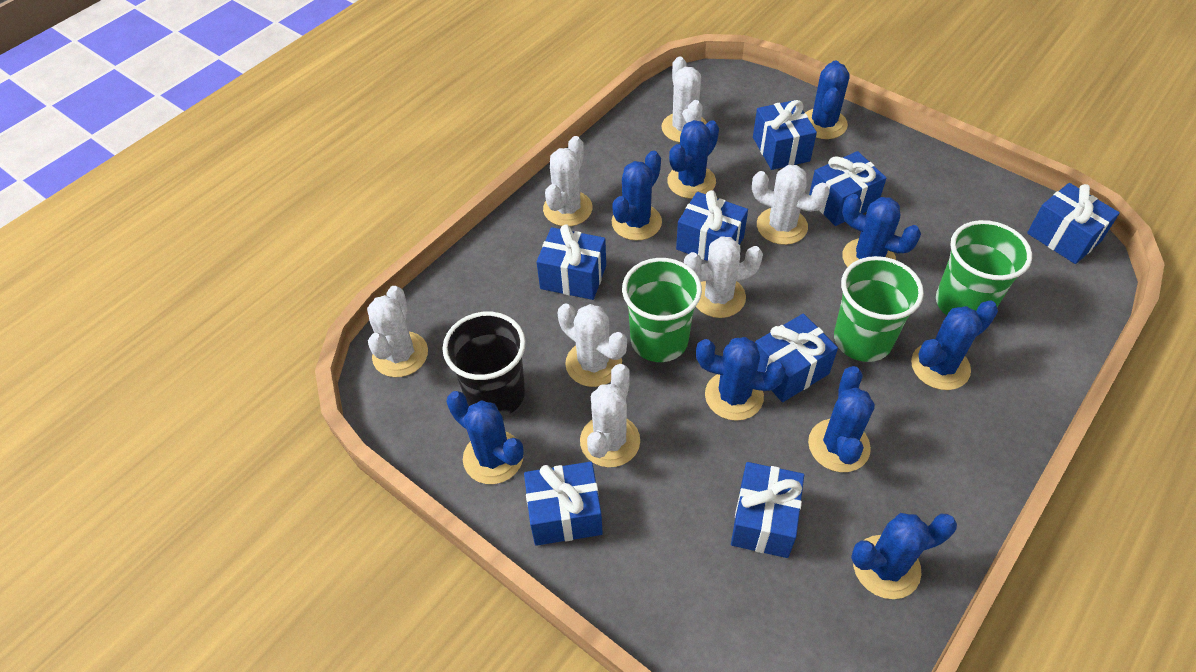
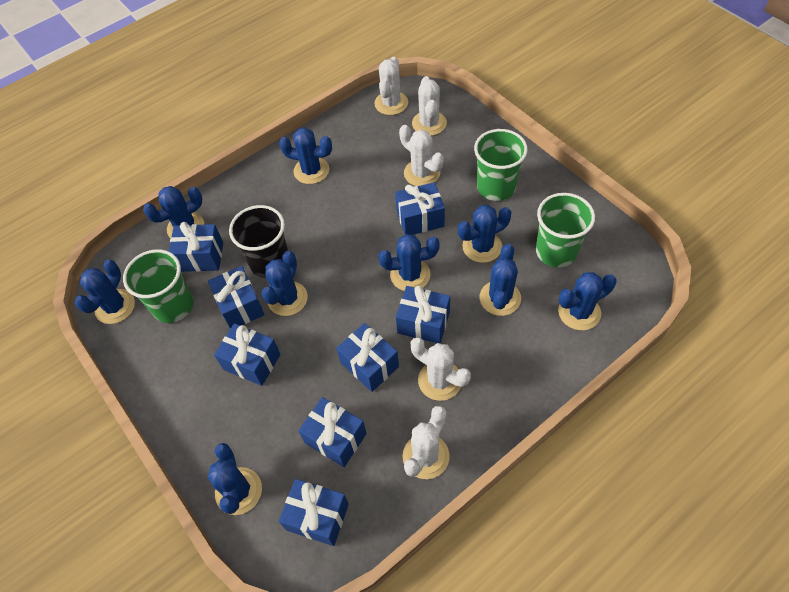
white cactus: [367,286,428,377] [543,136,593,226] [558,303,627,387] [580,364,640,467] [661,57,707,143] [684,236,763,318] [752,165,830,245] = 7 -> [374,57,408,115] [399,125,444,186] [403,406,450,479] [411,337,471,401] [412,76,447,136] = 5

